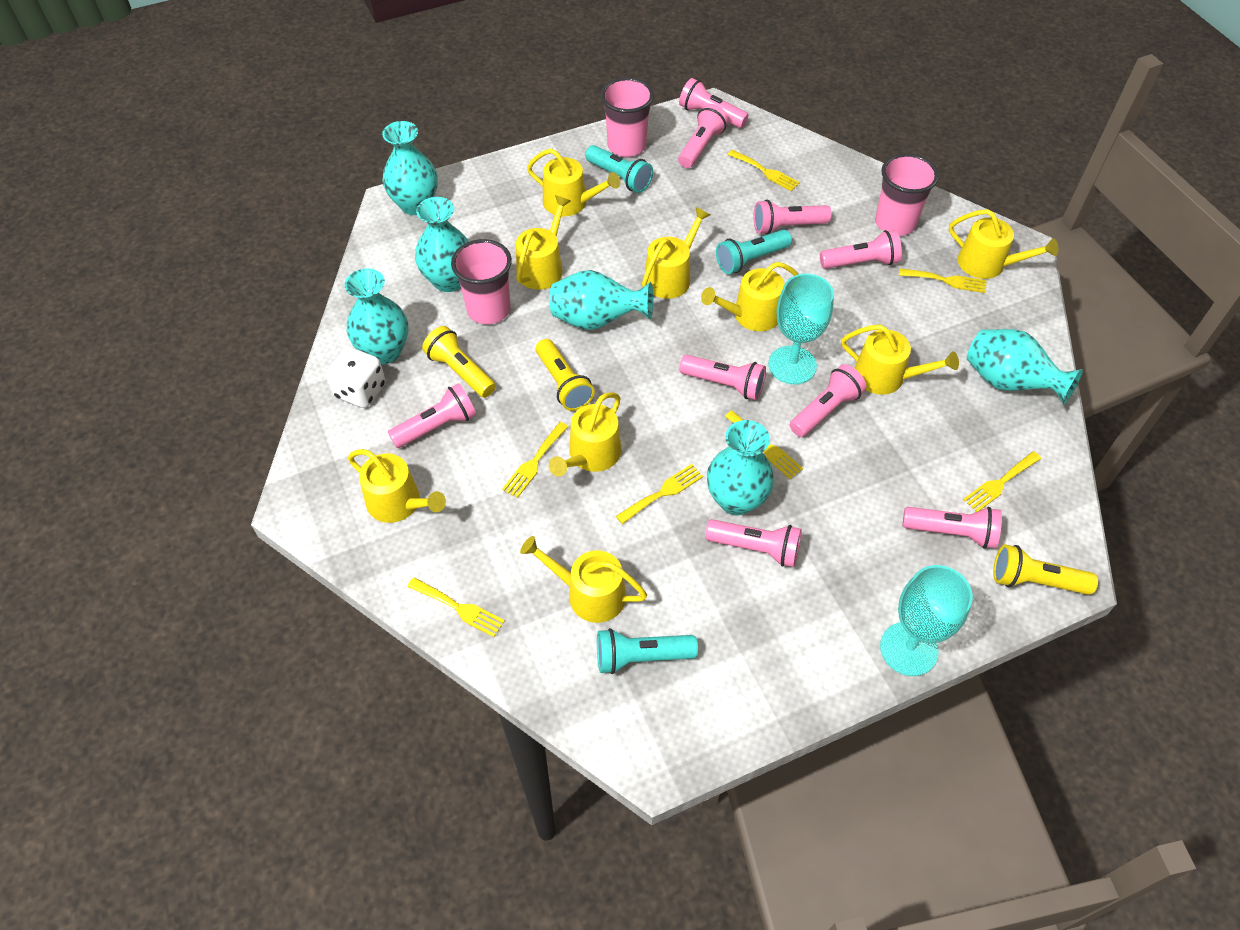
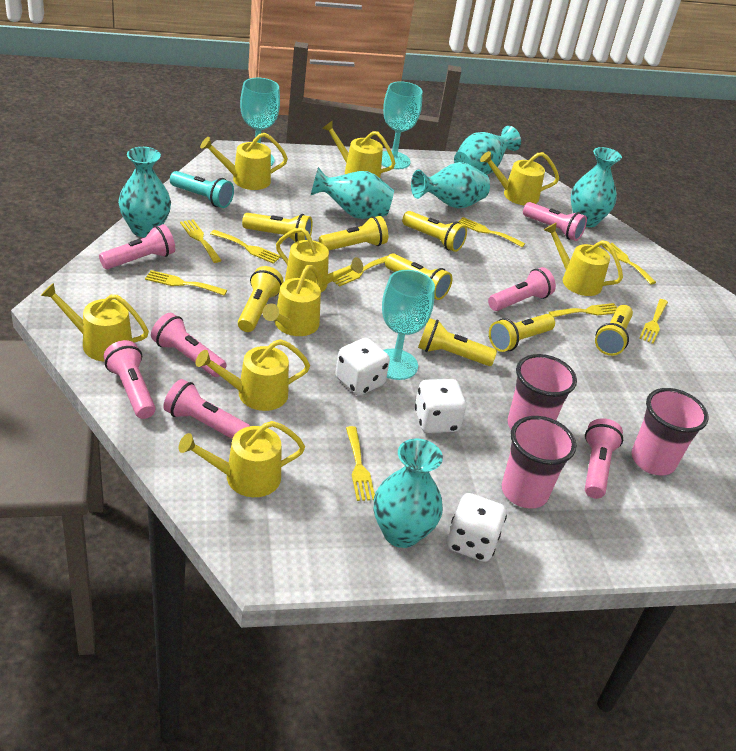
pink flashlight: [388,383,476,448] [678,104,729,168] [679,78,749,128] [679,355,766,400] [705,519,802,567] [753,199,832,234] [790,364,866,437] [820,230,902,269] [903,507,1002,548] = 9 -> [99,224,175,269] [103,340,156,419] [151,313,227,377] [163,379,250,439] [488,267,556,311] [523,202,587,241] [585,418,623,499] = 7
turquoise flashlight: [585,145,653,193] [597,628,698,674] [716,230,792,274] = 3 -> [170,171,234,208] = 1
turquoise goblet: [768,274,834,384] [880,565,973,676] = 2 -> [240,78,280,166] [382,81,422,169] [382,270,435,380] = 3
white dice: [326,347,385,408] = 1 -> [336,338,390,396] [414,379,466,433] [447,493,507,562] = 3
yellow flashlight: [422,326,496,398] [536,339,595,411] [993,544,1098,595] = 3 -> [238,266,284,332] [242,213,312,242] [319,216,388,250] [385,253,452,300] [402,211,467,252] [418,318,497,366] [489,314,555,352] [595,305,633,356] = 8
yellow fork: [407,577,505,637] [502,422,569,498] [616,464,703,524] [725,411,803,479] [728,150,800,191] [899,268,986,293] [963,451,1041,512] = 7 -> [145,270,227,296] [180,219,222,263] [210,230,281,264] [333,256,388,287] [346,426,375,501] [459,217,525,247] [549,303,617,317] [602,243,656,284] [639,299,668,344] = 9

